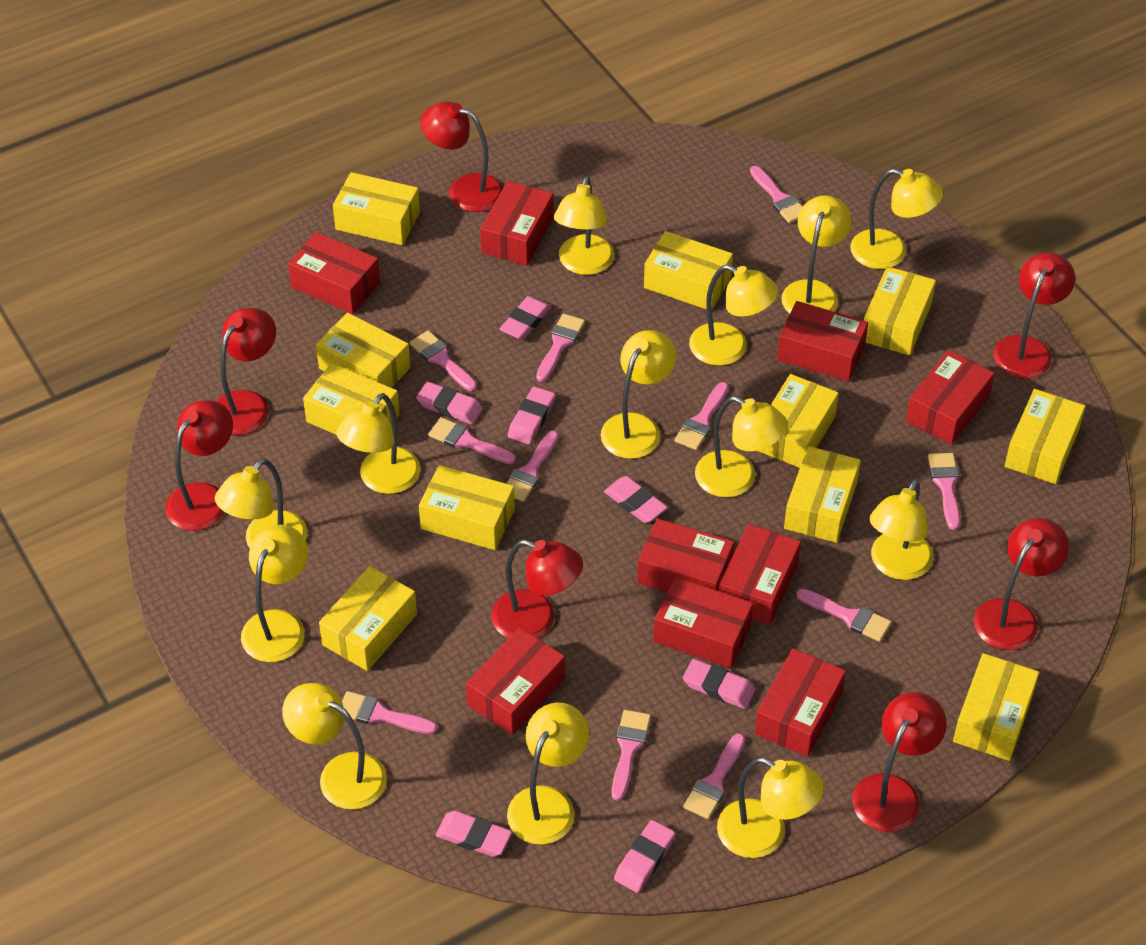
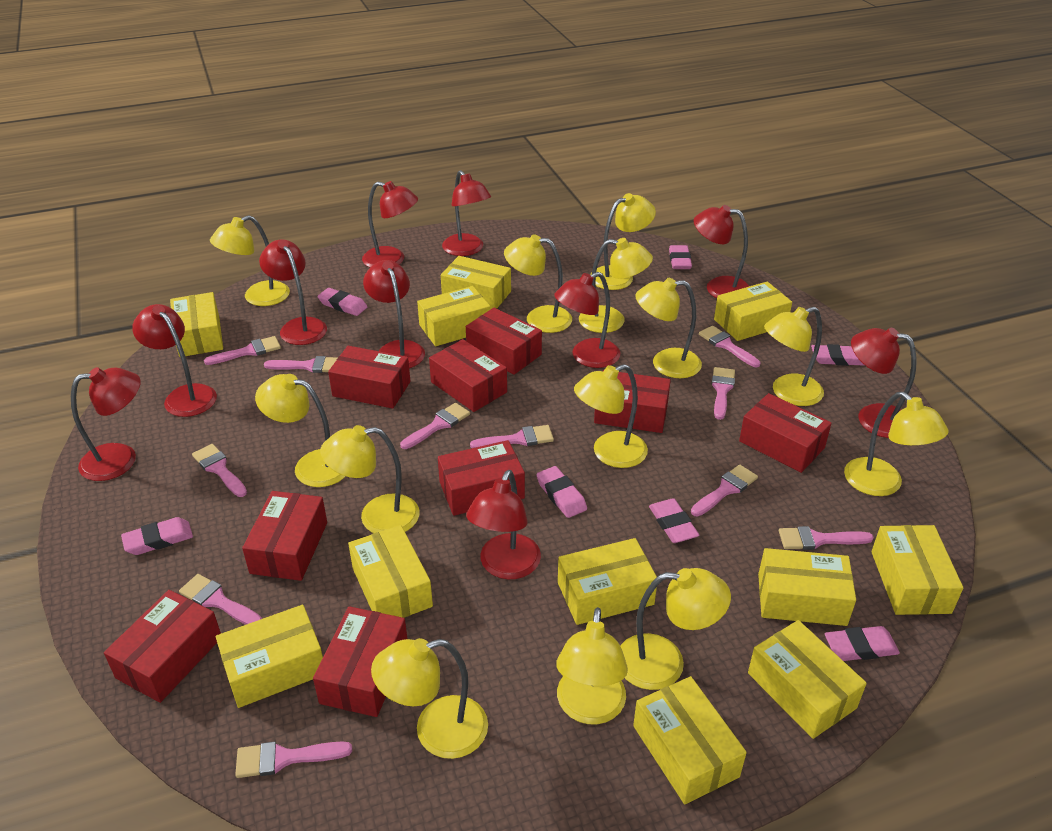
red lamp: [165,400,233,531] [215,308,276,435] [420,102,503,212] [491,540,583,638] [852,692,947,832] [974,518,1069,650] [993,252,1075,379] = 7 -> [71,367,141,481] [132,304,217,417] [259,239,327,345] [362,181,418,268] [363,260,425,368] [442,170,491,256] [466,470,541,579] [554,272,620,368] [694,205,749,298] [851,328,916,438] = 10

